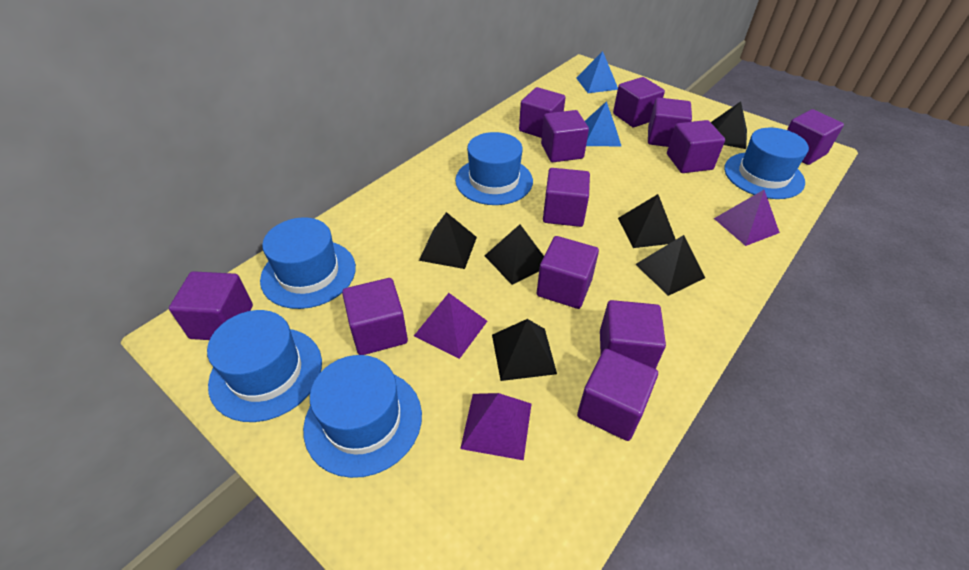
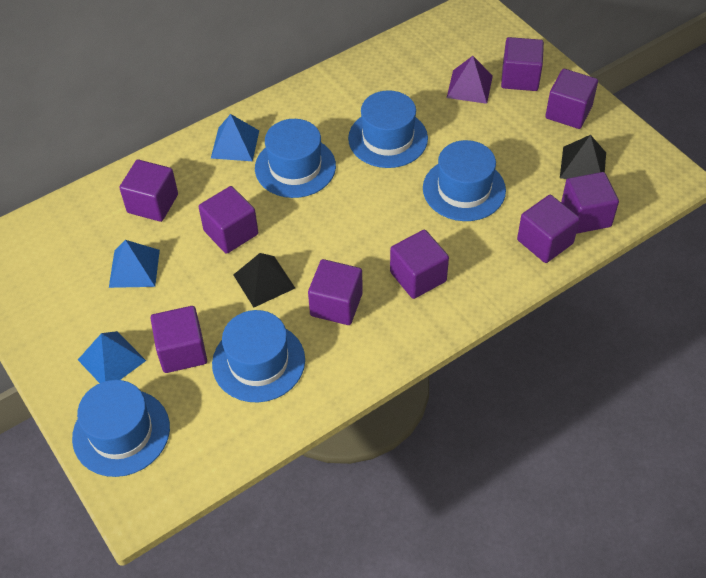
black pyramid: [419,212,477,269] [484,224,544,285] [492,319,557,381] [618,194,676,248] [635,235,705,296] [711,102,747,149] = 6 -> [233,253,295,307] [560,135,606,179] = 2
blue pyramid: [576,51,618,93] [585,101,621,146] = 2 -> [78,331,146,383] [109,240,160,288] [211,114,259,161] = 3
purple cube: [169,271,253,340] [342,278,408,355] [519,87,566,138] [537,236,599,309] [541,110,589,162] [543,168,590,227] [577,349,658,441] [600,300,666,369] [613,77,665,127] [648,97,692,147] [667,120,725,173] [787,109,844,165] = 12 -> [119,160,178,222] [150,306,207,373] [199,186,258,254] [308,259,363,325] [390,230,449,299] [501,37,544,91] [517,195,580,263] [545,69,598,129] [561,172,619,234] = 9
purple pyramid: [414,293,487,359] [460,393,531,460] [714,190,780,246] = 3 -> [447,56,493,104] = 1

